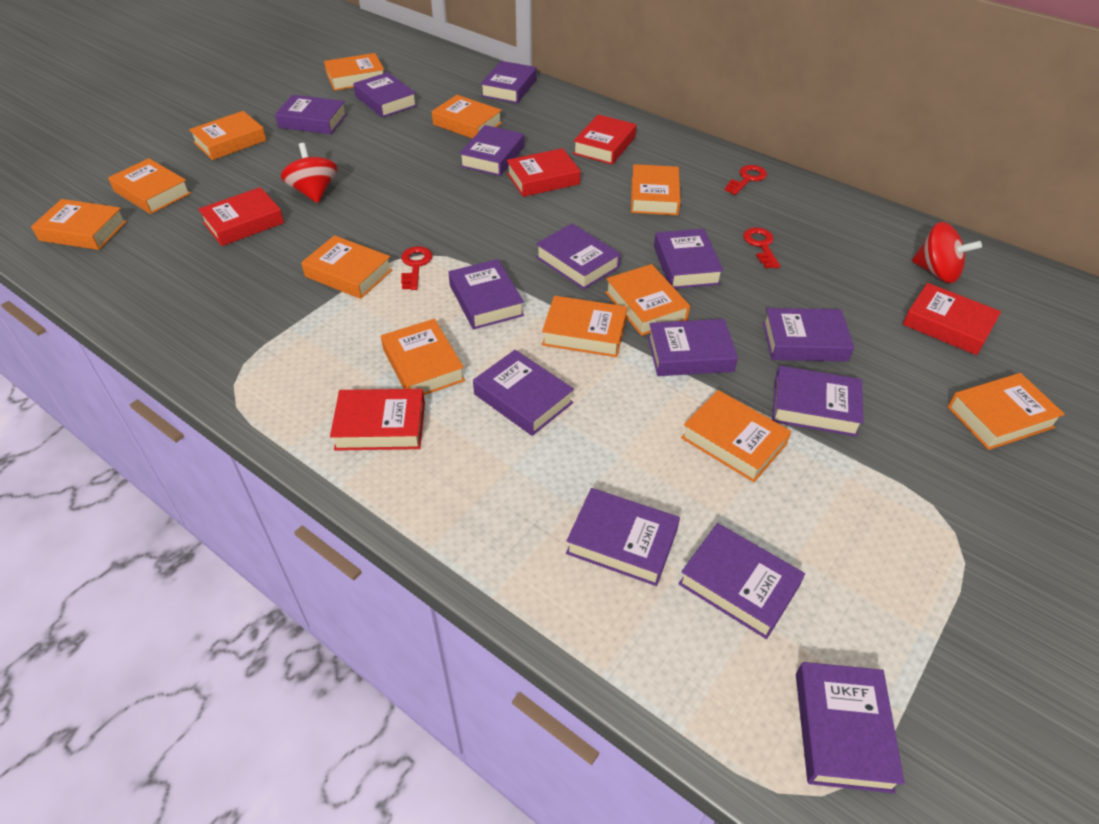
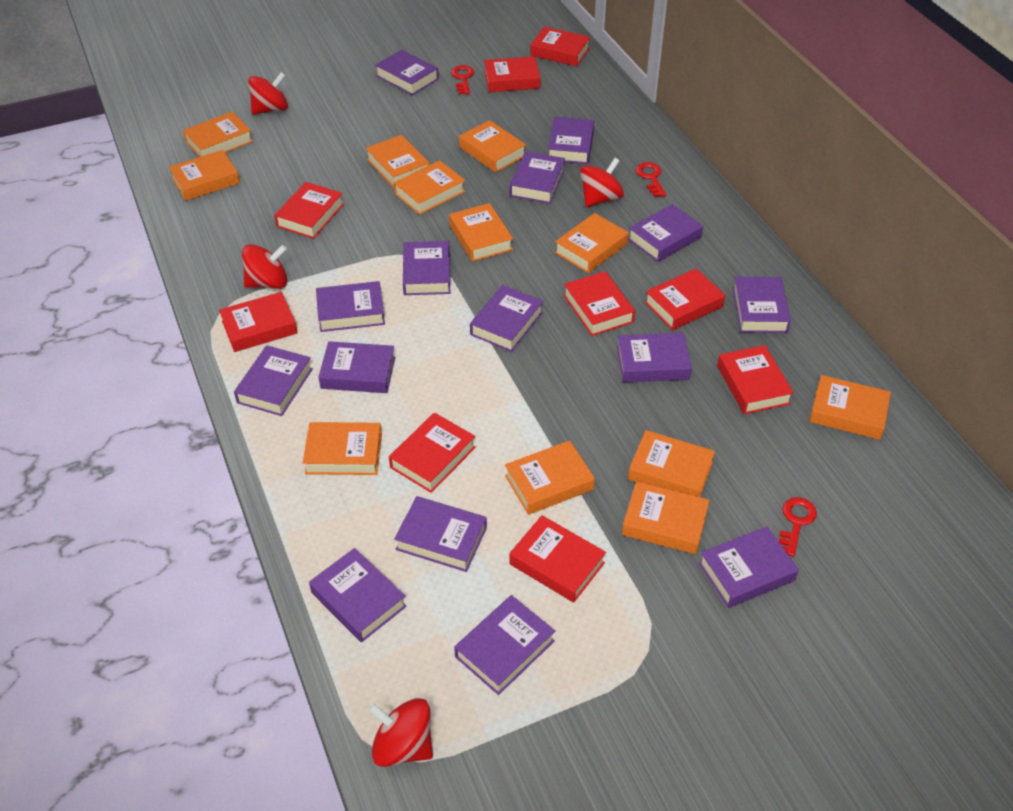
purple book: [275,95,347,134] [353,72,417,118] [448,259,524,329] [459,125,524,176] [473,350,574,436] [481,61,537,103] [536,224,621,289] [566,488,680,586] [648,319,738,376] [654,229,723,289] [678,523,805,639] [763,308,854,361] [772,366,864,437] [796,662,905,793] = 14 -> [234,345,313,416] [309,548,407,642] [316,281,385,332] [319,341,395,393] [375,50,439,95] [394,496,487,572] [403,241,450,295] [454,595,555,695] [470,285,543,352] [510,151,565,204] [548,117,594,164] [617,333,692,382] [628,204,703,262] [699,526,799,608] [732,277,791,333] = 15
red book: [198,187,284,246] [330,389,425,451] [507,148,580,197] [573,115,636,165] [903,283,1001,355] = 5 -> [219,292,298,352] [274,182,344,239] [389,413,476,493] [484,56,541,92] [509,515,606,603] [530,27,591,66] [563,271,635,336] [645,269,725,330] [717,345,794,414] = 9
red spinning top: [281,143,338,203] [912,222,982,283] = 2 -> [242,244,287,289] [248,72,288,114] [368,698,433,767] [580,158,624,207] = 4

